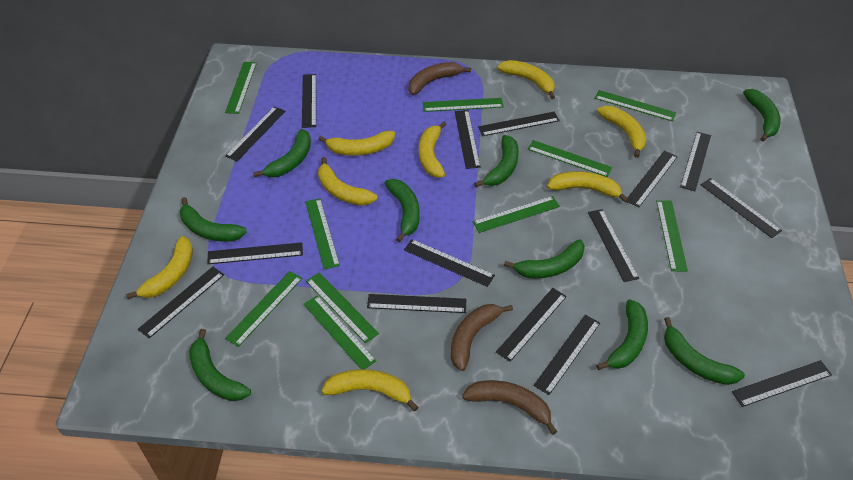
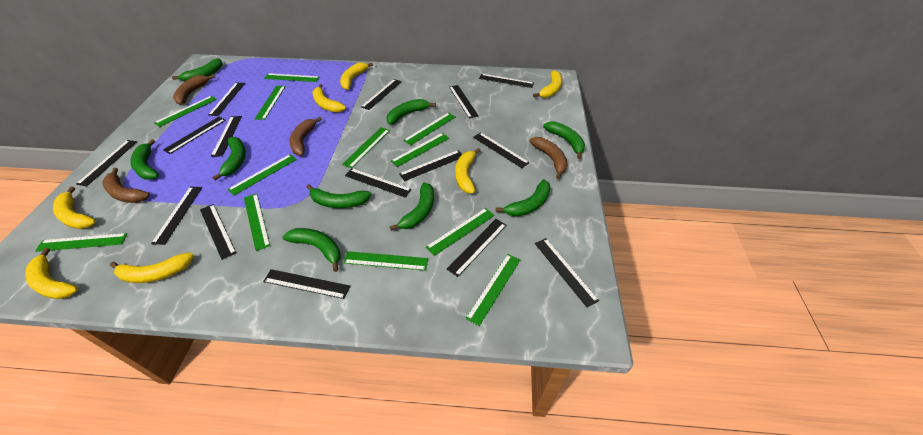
brown banana: [409,62,471,95] [451,304,513,371] [462,380,557,435] = 3 -> [103,168,150,203] [173,74,215,105] [290,117,322,156] [529,137,567,179] = 4
green ruler: [225,62,257,114] [225,271,302,347] [304,295,376,369] [305,198,340,270] [306,272,379,343] [423,98,504,112] [473,196,560,233] [528,140,613,177] [595,90,676,122] [656,200,688,272] = 10 -> [35,233,127,252] [154,96,217,127] [227,154,297,195] [244,194,270,251] [255,86,286,120] [264,73,319,82] [342,127,390,168] [343,251,428,271] [391,133,449,167] [403,113,455,145] [426,208,494,256] [465,254,520,326] = 12
yellow banana: [126,236,193,299] [318,131,395,156] [318,157,377,206] [321,369,419,411] [419,121,447,177] [497,60,555,99] [547,171,629,203] [597,106,647,158] = 8 -> [25,248,78,299] [53,186,96,229] [110,252,194,283] [312,84,346,113] [340,62,373,90] [455,148,481,193] [533,70,562,98] = 7

